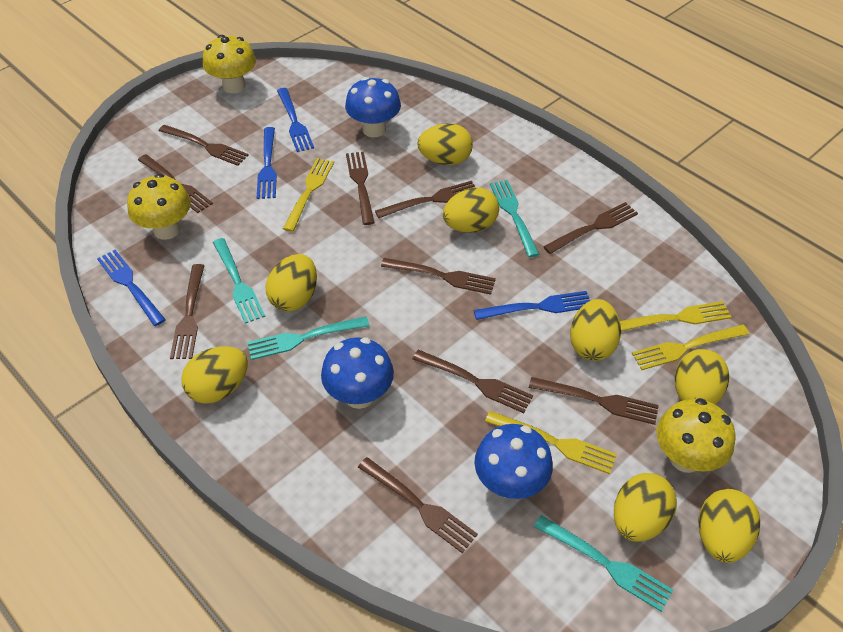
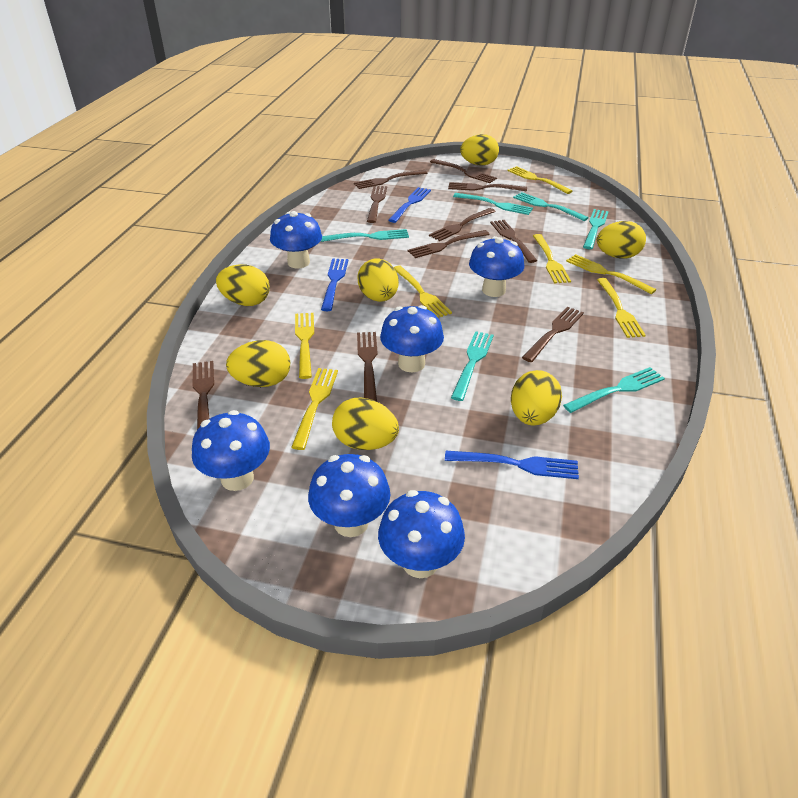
blue fork: [97,250,166,326] [257,127,277,199] [277,88,314,152] [474,291,590,320] = 4 -> [321,259,348,311] [388,187,431,223] [445,451,579,479] = 3
blue mushroom: [321,337,394,409] [345,77,401,137] [474,424,553,499] = 3 -> [192,410,270,491] [270,211,322,268] [308,454,390,537] [378,490,465,578] [380,305,444,372] [469,236,524,297] = 6
turquoise fork: [213,238,265,324] [247,316,369,360] [490,180,539,257] [534,515,673,612] = 4 -> [321,229,409,242] [451,331,494,401] [453,193,533,215] [513,192,589,221] [563,367,665,413] [583,209,609,250] = 6
yellow egg: [181,346,248,404] [266,254,317,312] [417,123,473,165] [443,187,499,233] [570,299,621,361] [614,473,677,542] [675,349,729,405] [698,489,760,563] = 8 -> [216,264,270,306] [226,340,290,387] [332,398,399,450] [357,259,399,302] [460,134,499,165] [511,370,562,426] [597,221,646,259] = 7
yellow fork: [283,158,334,232] [485,411,617,474] [620,301,732,331] [632,324,749,370] = 4 -> [291,368,338,450] [295,313,314,379] [394,266,452,318] [507,166,572,194] [533,234,571,283] [566,254,656,294] [597,278,646,338] = 7
yellow mushroom: [127,174,191,240] [203,35,256,93] [657,398,736,473] = 3 -> none = 0

